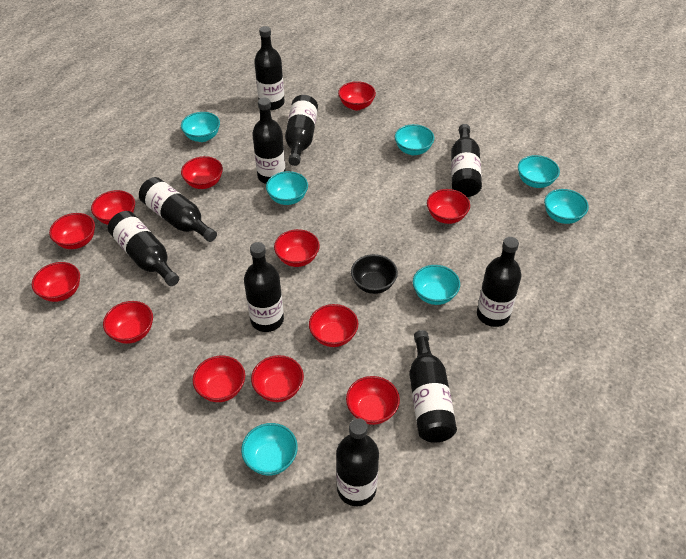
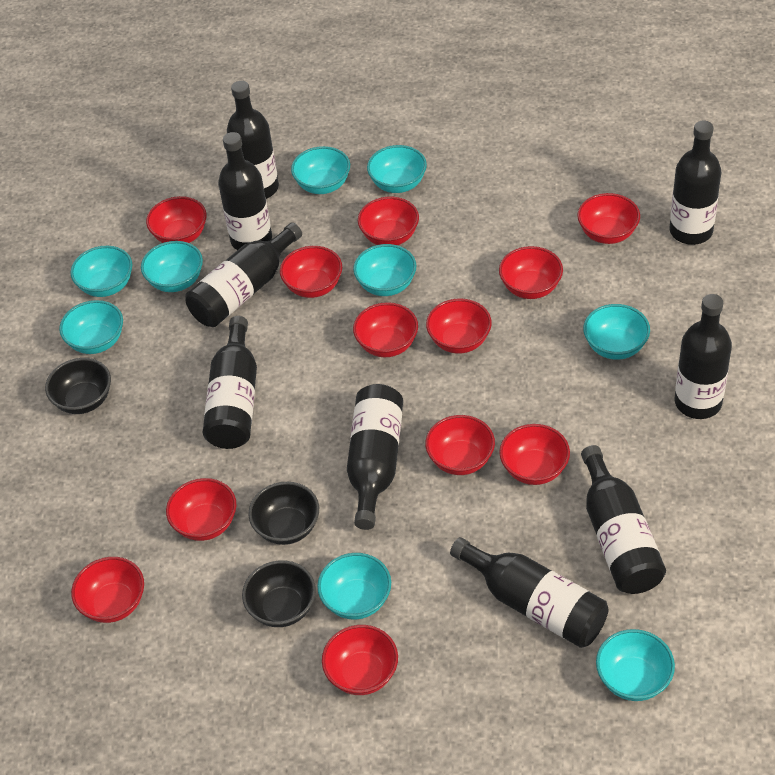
black bottle: [108,211,179,286] [139,177,217,242] [244,242,284,332] [252,98,286,184] [254,26,285,110] [285,95,318,166] [336,418,379,506] [409,330,457,443] [451,124,482,197] [477,237,521,327] = 10 -> [186,223,302,327] [203,316,257,449] [218,132,272,250] [227,81,279,199] [347,384,403,530] [450,537,609,648] [581,445,666,594] [670,121,721,245] [675,294,732,419] = 9
black bowl: [351,254,398,294] = 1 -> [45,358,111,414] [242,560,316,627] [248,482,319,545] = 3
turquoise bowl: [181,112,220,142] [241,423,298,476] [266,171,308,205] [395,124,434,155] [413,265,460,305] [518,155,560,188] [544,189,589,224] = 7 -> [59,300,123,354] [70,246,132,297] [141,241,203,292] [291,146,350,194] [317,553,391,620] [353,244,416,296] [367,145,427,193] [583,304,650,360] [596,629,675,701] = 9

